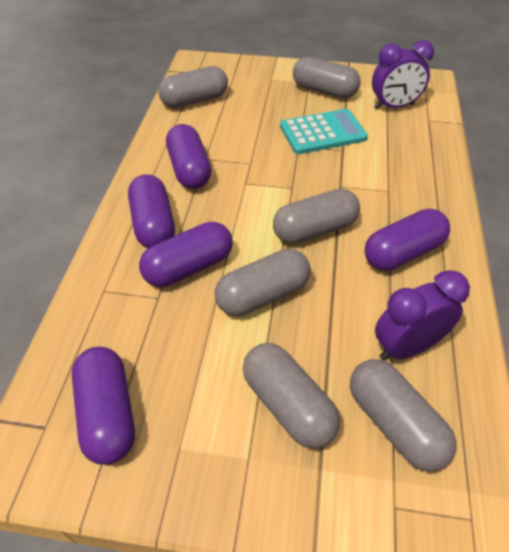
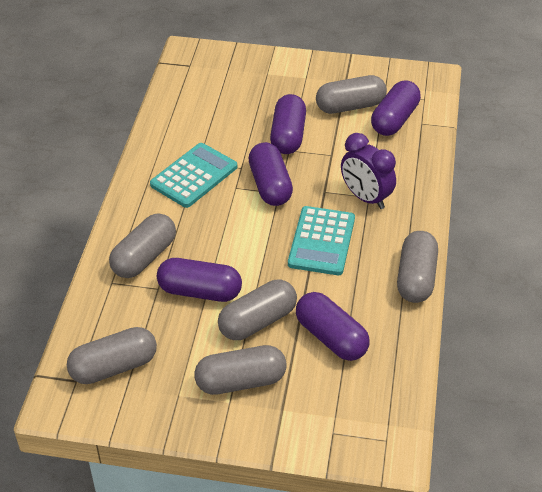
purple clock: [372,40,434,109] [375,270,470,361] = 2 -> [341,133,396,209] = 1
turquoise calculator: [280,109,368,154] = 1 -> [150,143,237,208] [288,206,355,275] = 2

